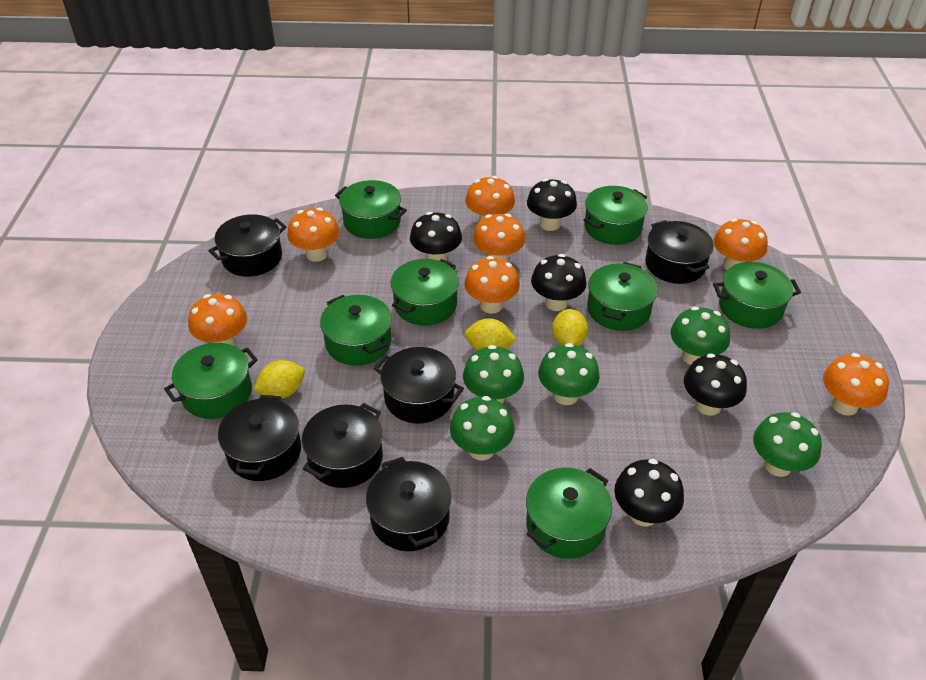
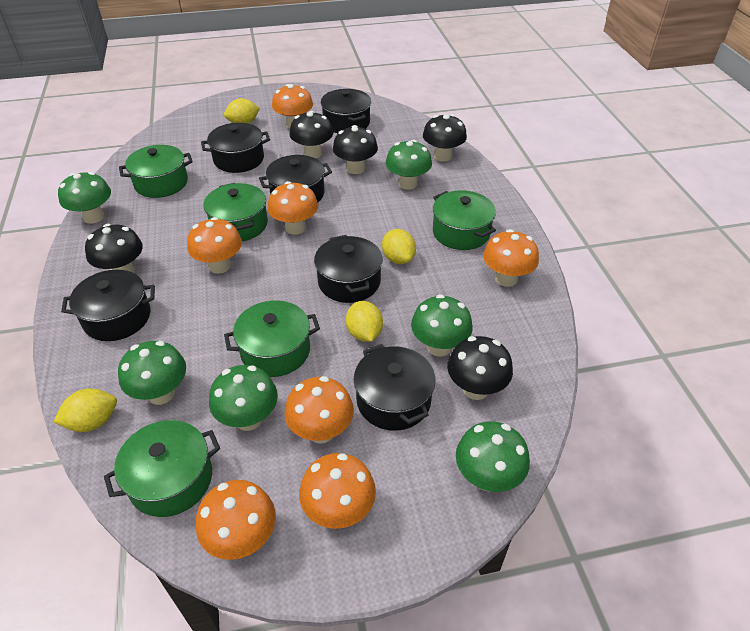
green mushroom: [450,396,515,461] [463,345,524,404] [538,343,600,405] [671,307,730,365] [753,412,822,477] = 5 -> [58,172,111,224] [118,341,186,405] [209,365,278,431] [386,140,432,190] [411,294,473,357] [456,421,530,492] = 6
green pot: [164,343,258,419] [320,295,392,366] [335,180,407,239] [391,259,459,326] [526,468,612,558] [584,186,648,245] [587,262,658,331] [713,262,801,329] = 8 -> [104,420,220,517] [119,145,193,198] [203,183,268,241] [224,300,320,377] [433,190,496,250] = 5
yellow lemon: [253,360,305,399] [464,318,516,351] [552,309,588,346] = 3 -> [54,388,117,432] [224,98,260,124] [346,301,383,342] [382,229,416,264] = 4

